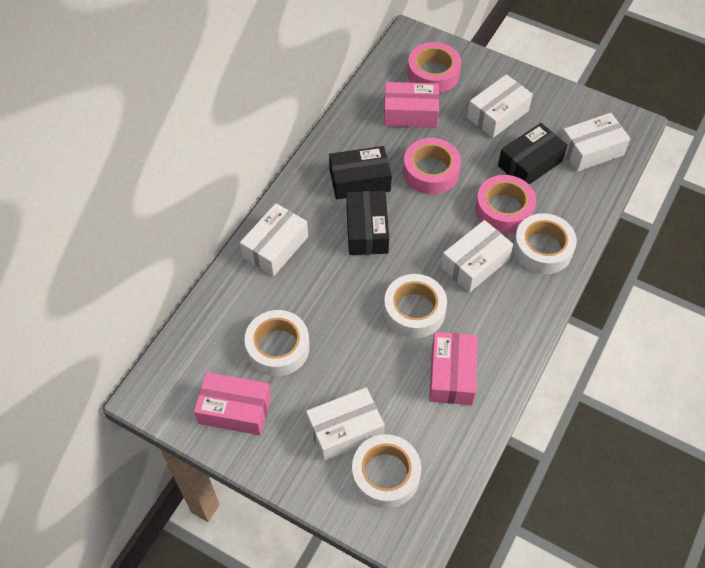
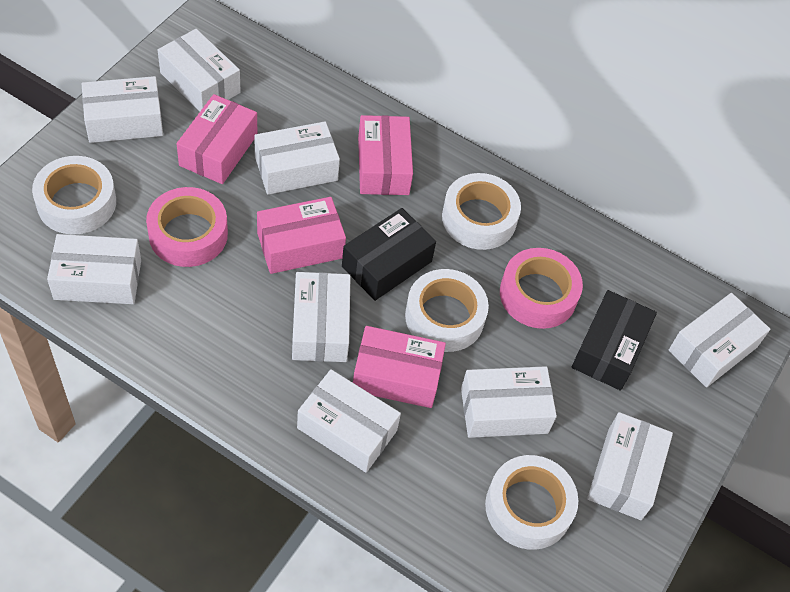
black box: [329,146,392,199] [346,191,389,255] [498,123,567,185] = 3 -> [342,208,436,301] [572,290,657,390] = 2
pink box: [194,372,271,435] [384,82,439,128] [429,332,478,405] = 3 -> [177,94,257,184] [257,197,346,274] [353,326,446,408] [358,115,413,195] = 4
pink tape: [403,138,461,194] [407,42,461,93] [475,175,536,234] = 3 -> [146,187,228,267] [500,248,583,329] = 2
white box: [240,203,308,276] [306,387,385,461] [441,220,514,293] [467,74,533,138] [561,113,631,172] = 5 -> [47,234,141,304] [82,76,163,143] [158,29,241,112] [254,122,340,195] [292,272,351,362] [297,369,401,473] [461,366,557,438] [587,412,673,520] [669,293,770,387] = 9

